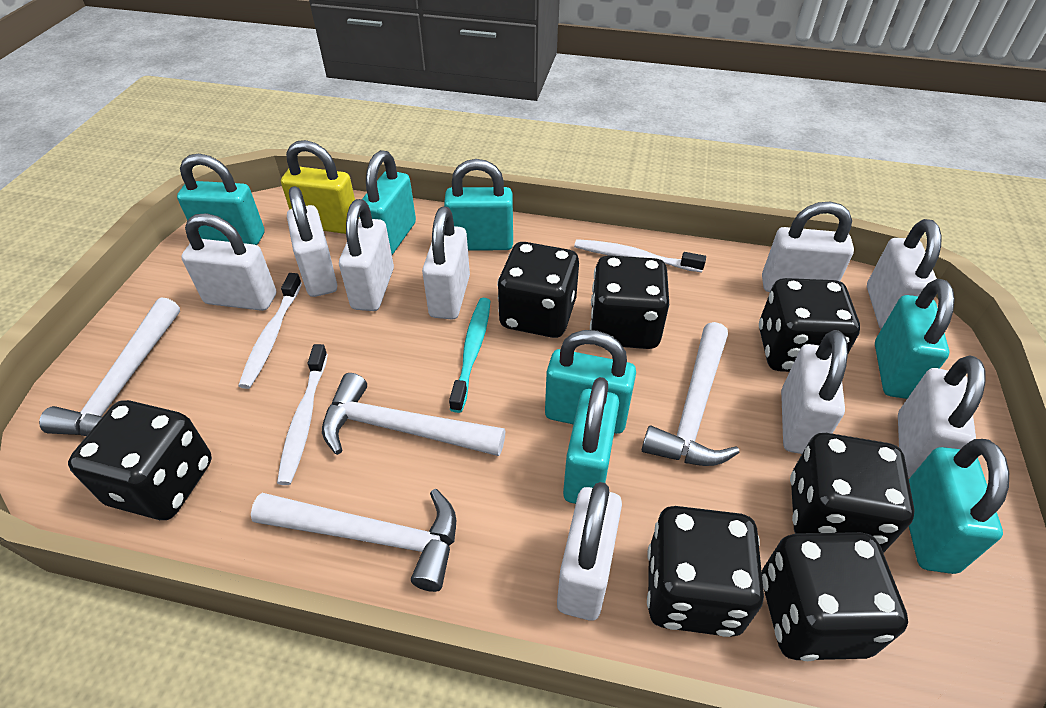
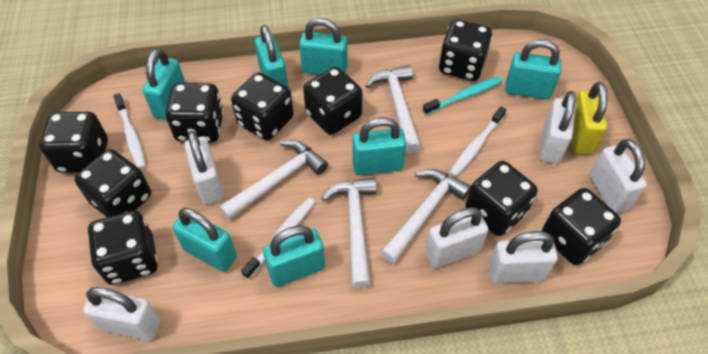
black dice: [68,400,212,520] [497,242,579,338] [590,255,669,349] [647,506,764,637] [759,278,860,372] [762,532,908,661] [790,433,915,553] = 7 -> [40,112,108,173] [75,149,151,217] [88,211,158,285] [166,83,224,143] [231,72,294,140] [303,67,362,135] [439,20,492,81] [466,161,538,236] [542,188,621,265] = 9
white padlock: [181,213,276,311] [287,186,337,297] [339,199,394,311] [422,207,470,319] [557,482,622,621] [762,202,854,292] [781,330,848,454] [867,219,942,329] [898,355,986,478] = 9 -> [83,287,161,341] [184,131,224,205] [425,207,489,268] [488,231,558,283] [539,91,576,164] [590,139,647,213] = 6

